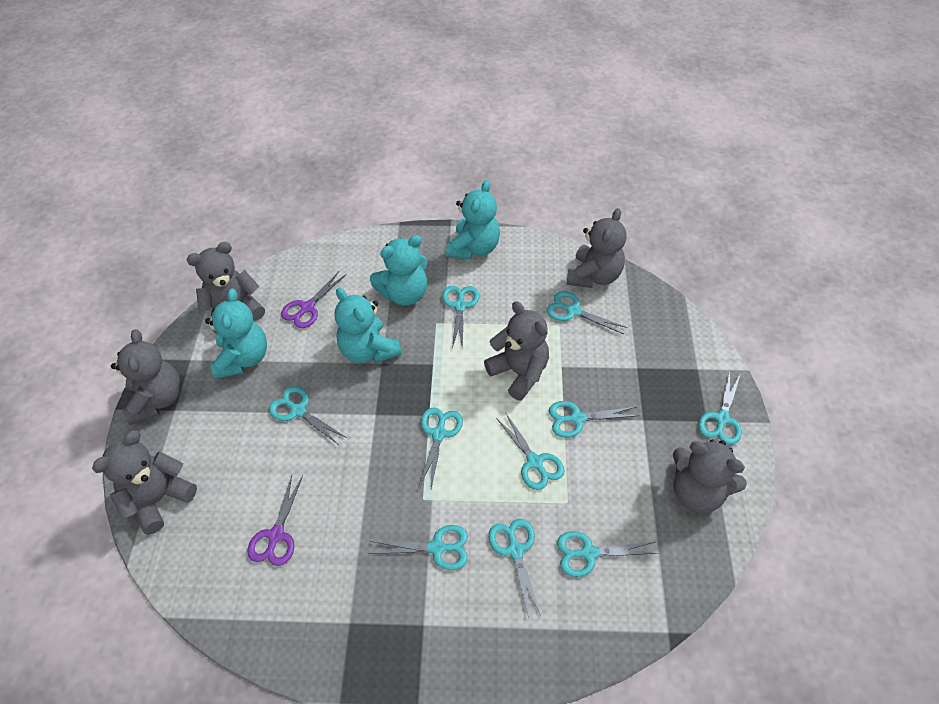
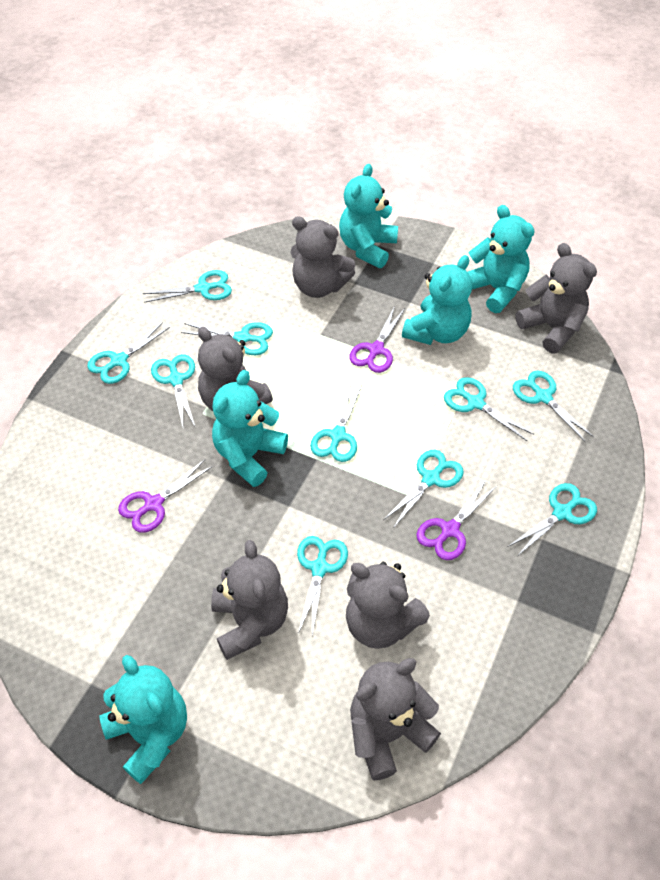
purple scissors: [248,475,303,566] [281,271,346,328] = 2 -> [118,460,213,533] [349,306,405,373] [416,479,497,560] = 3
turquoise teddy bear: [205,288,267,379] [335,288,402,363] [370,235,427,305] [446,180,500,259] = 4 -> [99,655,187,784] [212,370,288,487] [339,164,398,268] [402,255,472,345] [468,205,534,313] = 5

